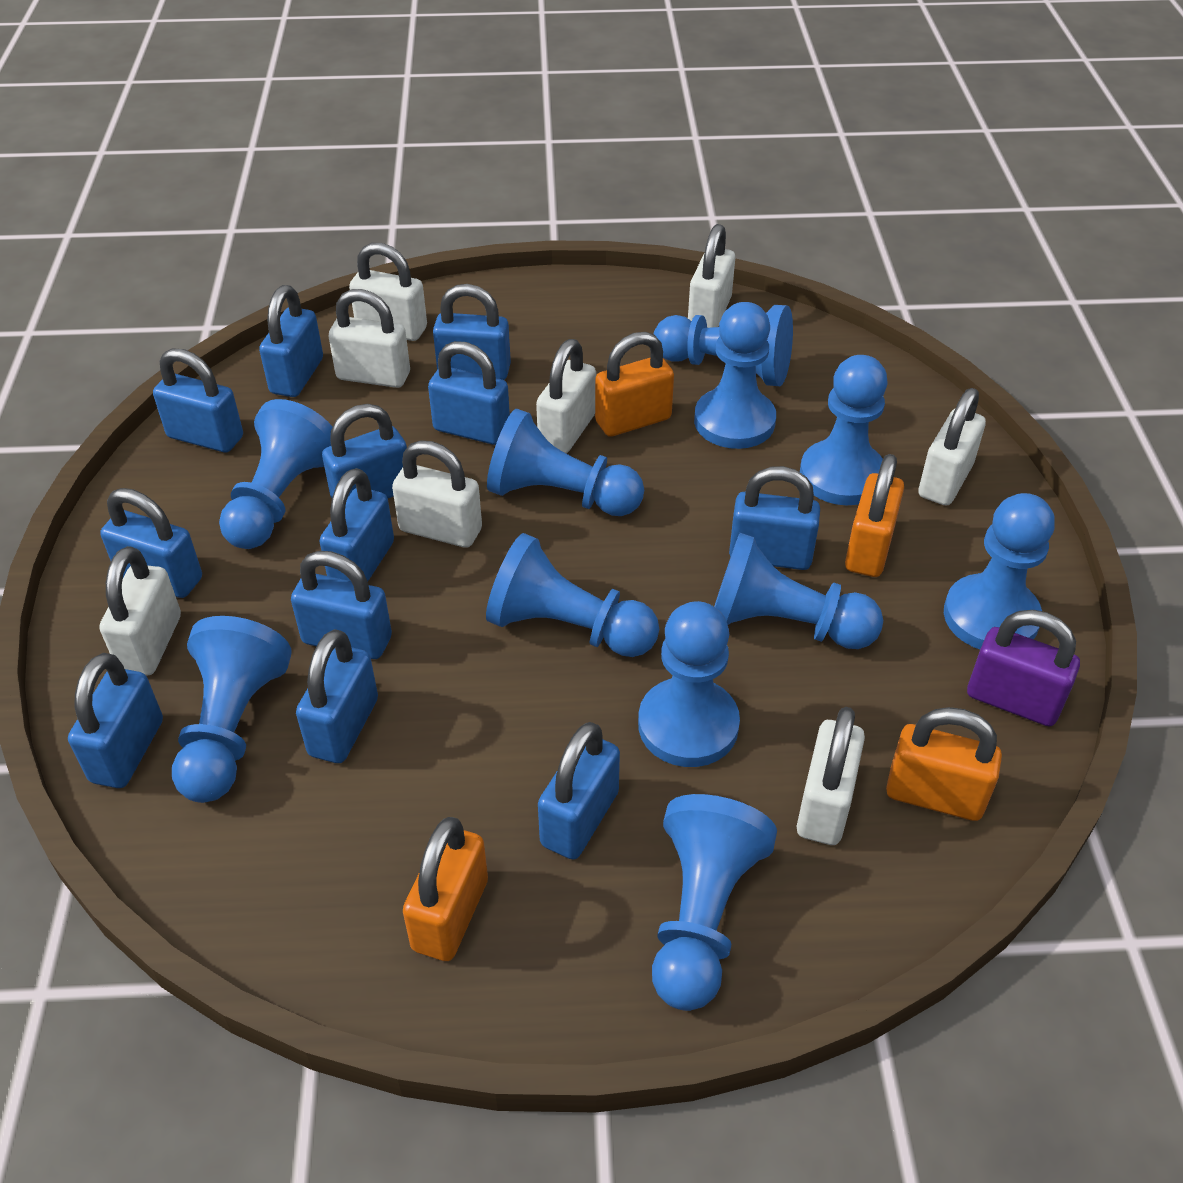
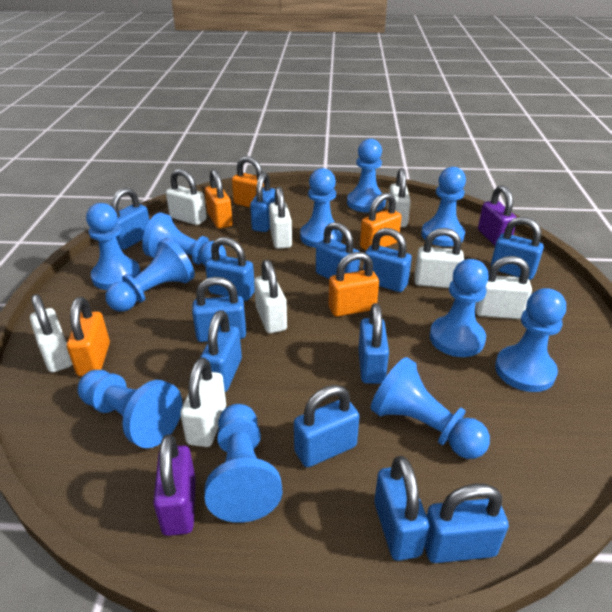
orange padlock: [403,817,488,961] [595,332,674,437] [845,454,904,577] [886,707,1002,821] = 4 -> [67,297,110,376] [205,170,233,229] [232,156,264,208] [328,252,379,317] [360,193,402,250] = 5
purple padlock: [967,610,1080,726] = 1 -> [153,434,196,536] [478,185,517,246] = 2

